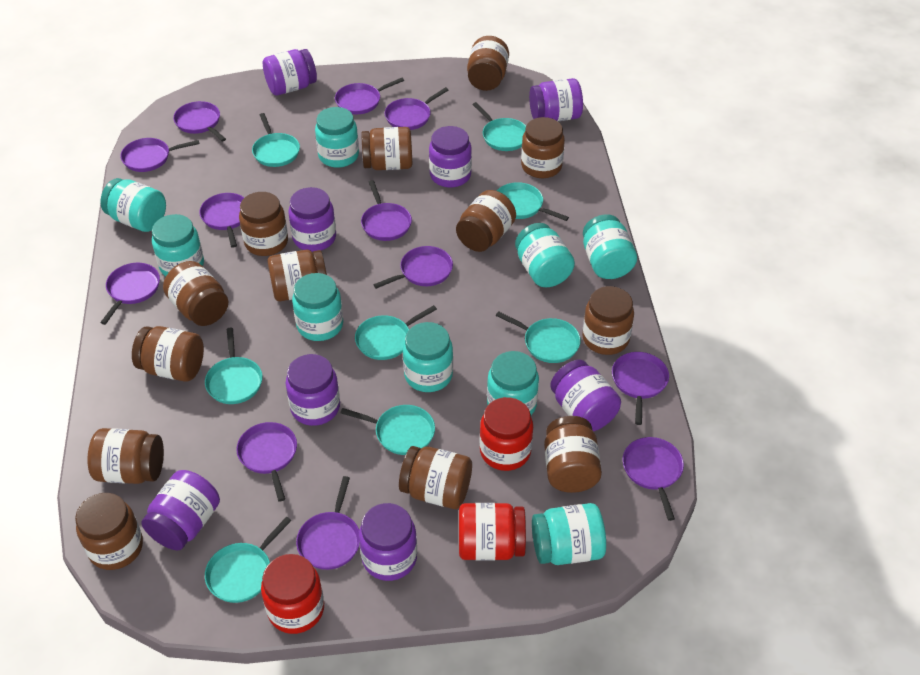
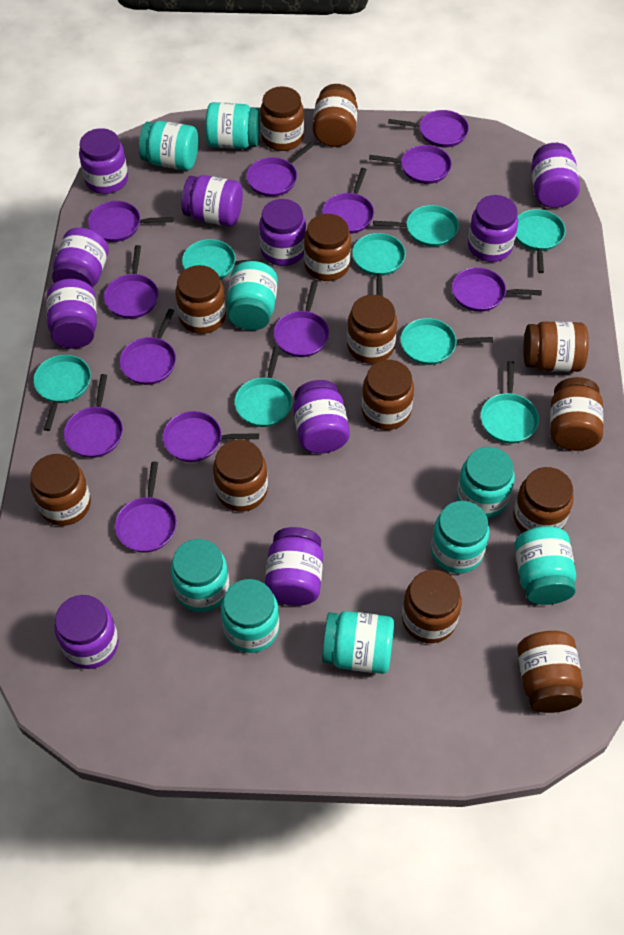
purple jar: [142,470,220,550] [263,49,317,96] [286,354,340,426] [288,187,336,252] [359,503,417,581] [429,126,472,188] [529,78,583,121] [550,360,621,431] = 8 -> [47,279,97,349] [52,228,109,288] [55,595,119,669] [79,128,128,194] [181,175,243,227] [259,199,306,266] [265,527,323,606] [293,380,350,453] [468,195,518,262] [531,143,580,208] = 10
red jar: [261,554,324,634] [459,503,526,560] [479,397,533,471] = 3 -> none = 0

